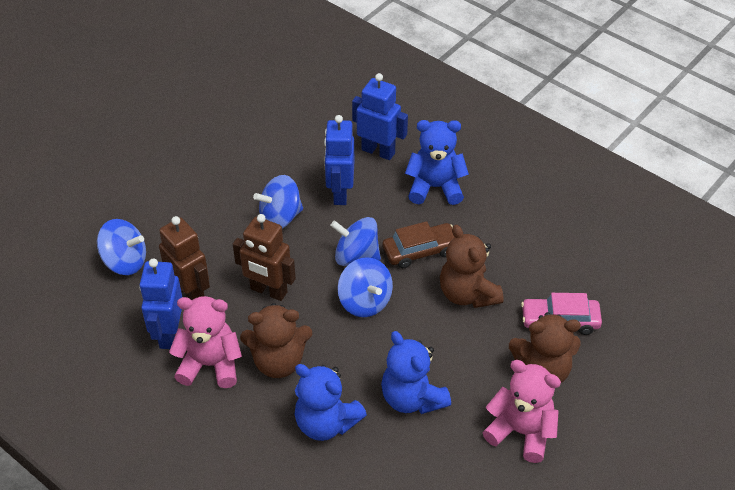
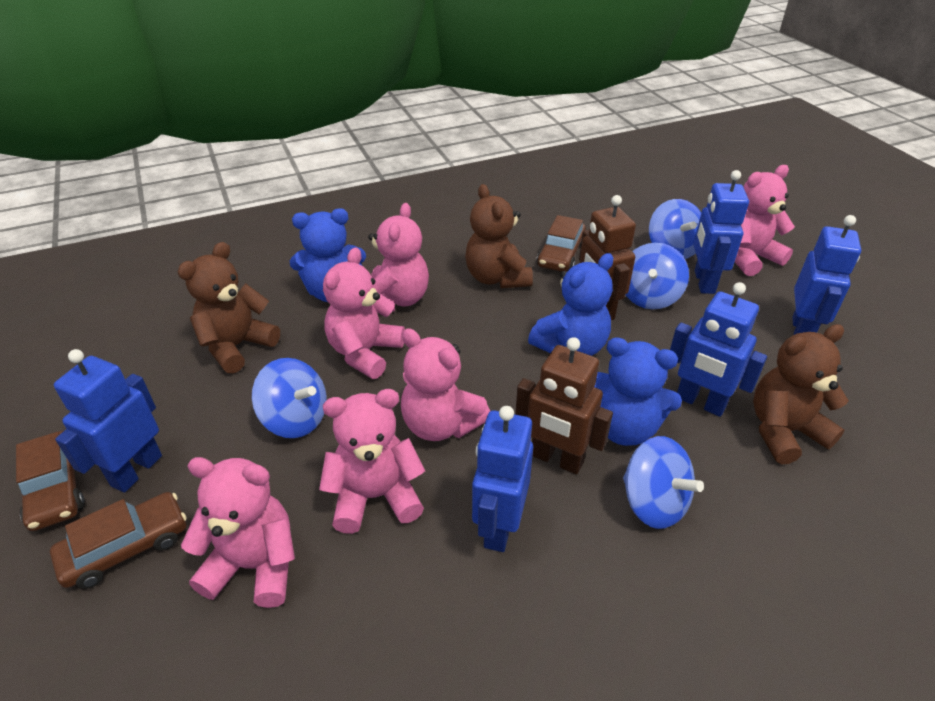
blue robot: [139,258,182,349] [324,115,354,205] [352,73,408,160] = 3 -> [54,349,162,493] [472,406,533,552] [670,282,767,417] [693,170,749,294] [792,215,861,335] = 5
brown car: [382,221,455,268] = 1 -> [16,431,85,531] [50,492,187,589] [537,215,586,272] = 3
pink car: [521,293,602,335] = 1 -> none = 0
pink teddy bear: [169,296,242,388] [482,360,561,463] = 2 -> [181,457,295,608] [319,389,425,534] [323,247,405,379] [368,203,429,312] [401,329,490,441] [735,165,795,276] = 6

